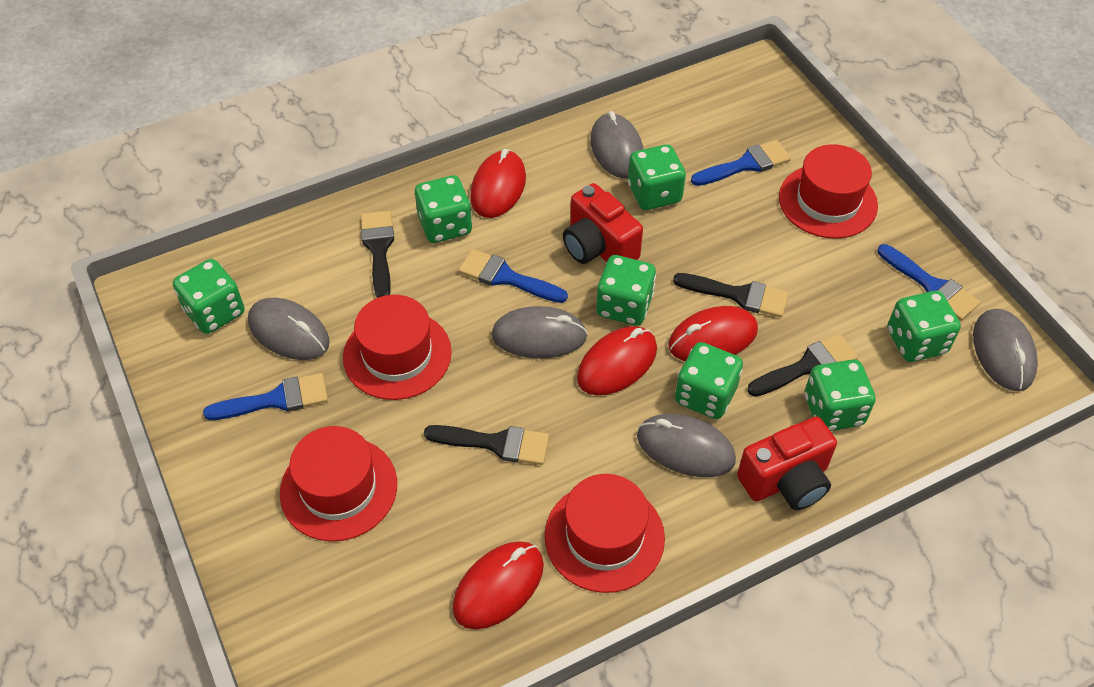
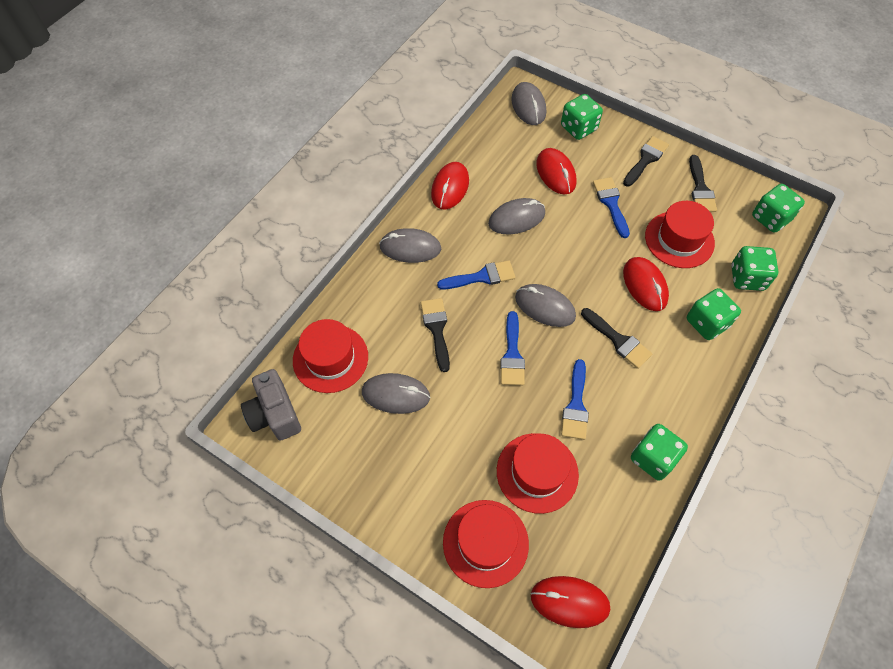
green dice: [173,259,245,334] [415,175,472,243] [596,255,656,326] [628,144,686,210] [675,342,743,419] [804,359,876,431] [887,291,961,362] = 7 -> [561,94,603,140] [631,424,688,481] [687,288,741,340] [731,246,778,291] [752,184,805,233] = 5
grey camera: none = 0 -> [241,369,301,441] = 1
red camera: [563,183,643,264] [737,417,837,510] = 2 -> none = 0

